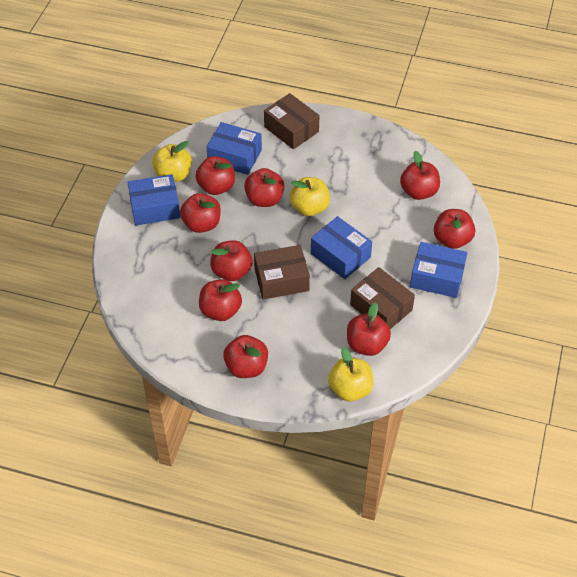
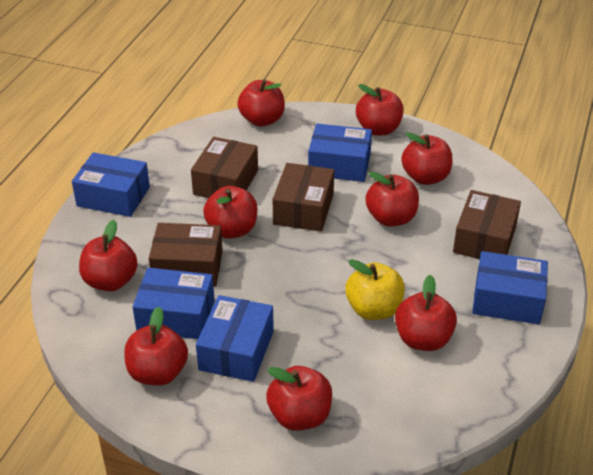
blue box: [128,174,180,226] [206,122,262,175] [311,216,372,279] [410,242,467,298] = 4 -> [72,152,150,217] [133,268,215,339] [196,295,274,382] [308,123,372,182] [472,251,548,325] = 5
brown box: [254,245,310,299] [264,93,319,149] [350,267,415,329] = 3 -> [149,223,223,287] [191,137,258,198] [272,163,334,232] [453,190,521,259] = 4
yellow apple: [152,141,192,182] [290,177,330,216] [328,347,374,401] = 3 -> [345,259,405,320] = 1

